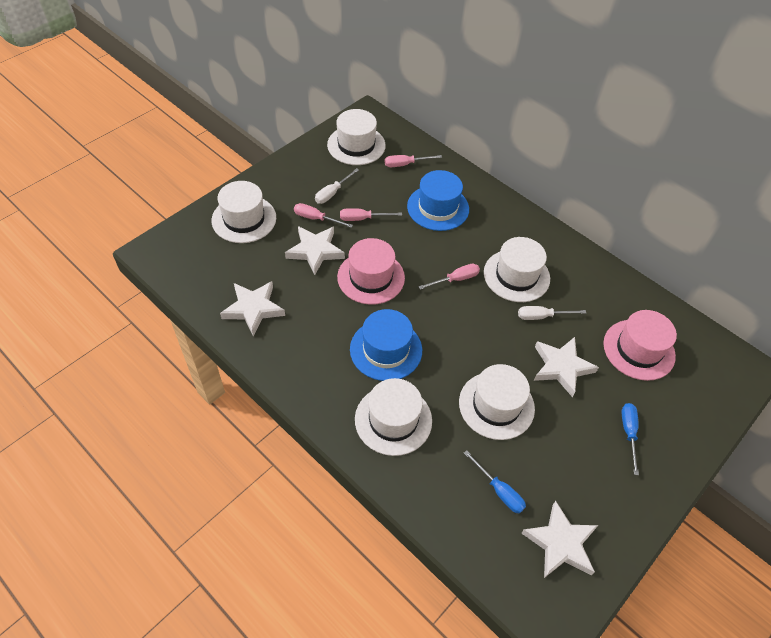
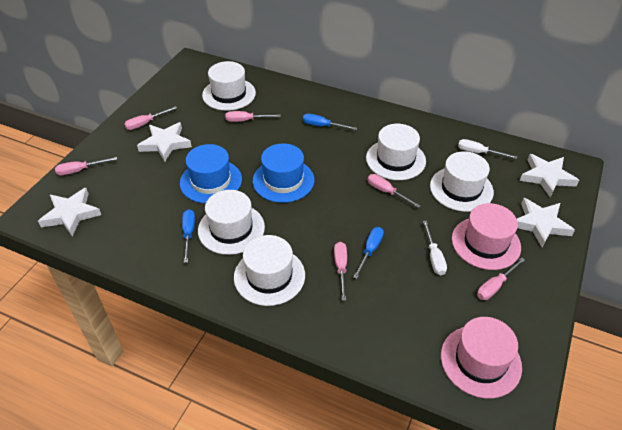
blue screwdriver: [464,450,526,514] [622,403,639,475] = 2 -> [182,209,195,263] [303,114,357,130] [353,227,384,279] = 3
pink screwdriver: [294,203,353,228] [340,208,402,221] [385,155,442,167] [418,264,480,290] = 4 -> [55,157,117,175] [124,106,177,130] [225,111,281,122] [334,242,347,301] [368,174,421,208] [477,258,525,300] = 6

